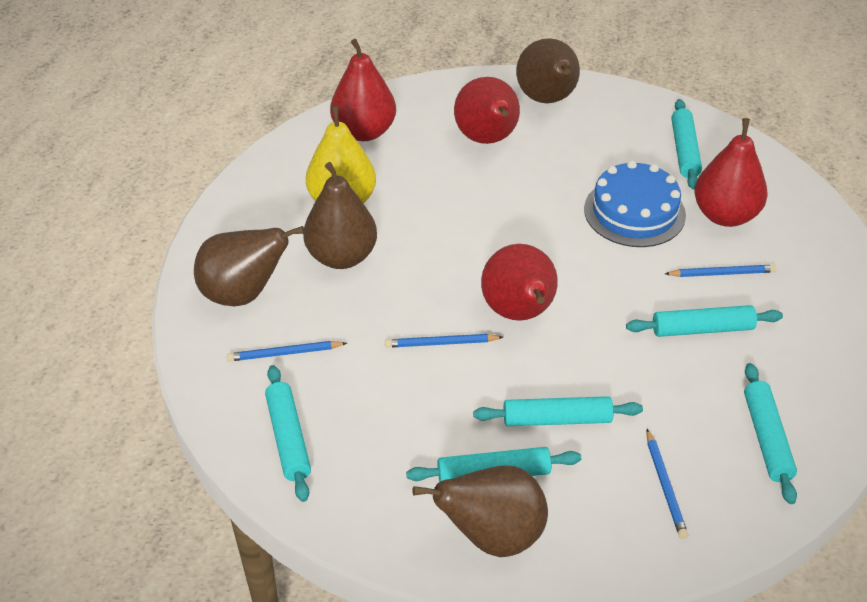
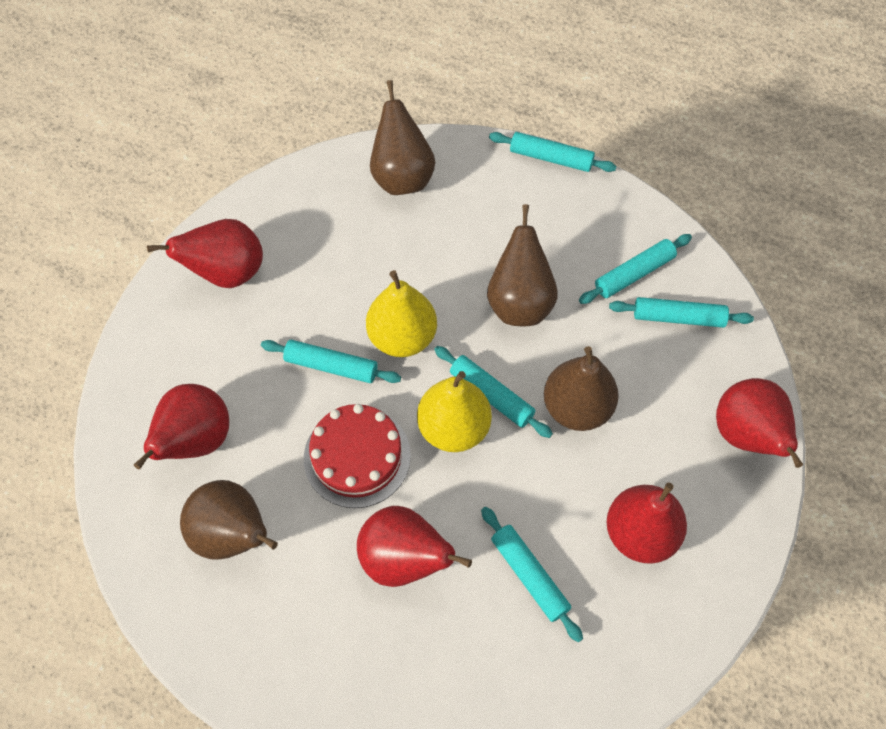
blue cake: [584,161,686,247] = 1 -> none = 0
blue pencil: [227,341,347,361] [385,334,503,348] [646,429,688,539] [665,265,777,277] = 4 -> none = 0
red cake: none = 0 -> [304,404,411,508] = 1
red pear: [330,39,396,141] [454,77,520,144] [481,244,558,321] [694,118,767,227] = 4 -> [134,384,229,469] [147,219,263,288] [357,506,472,587] [606,482,687,564] [716,378,803,468] = 5
yellow pear: [306,105,376,204] = 1 -> [366,270,437,357] [417,371,492,452] = 2

